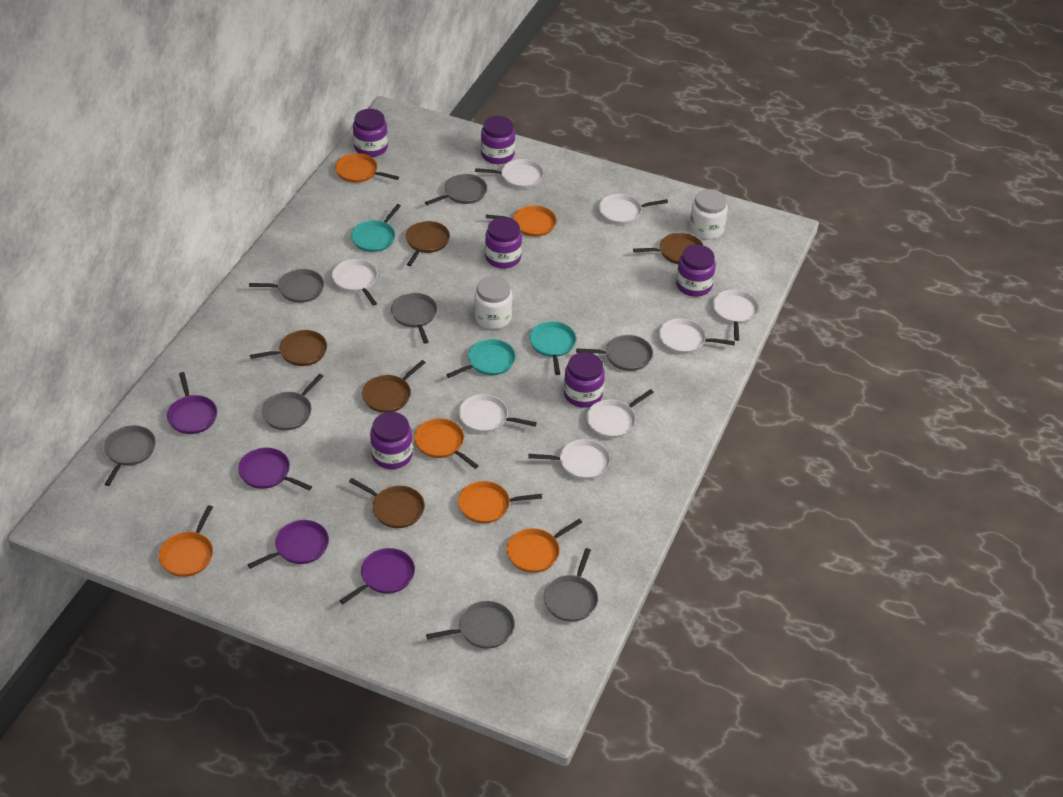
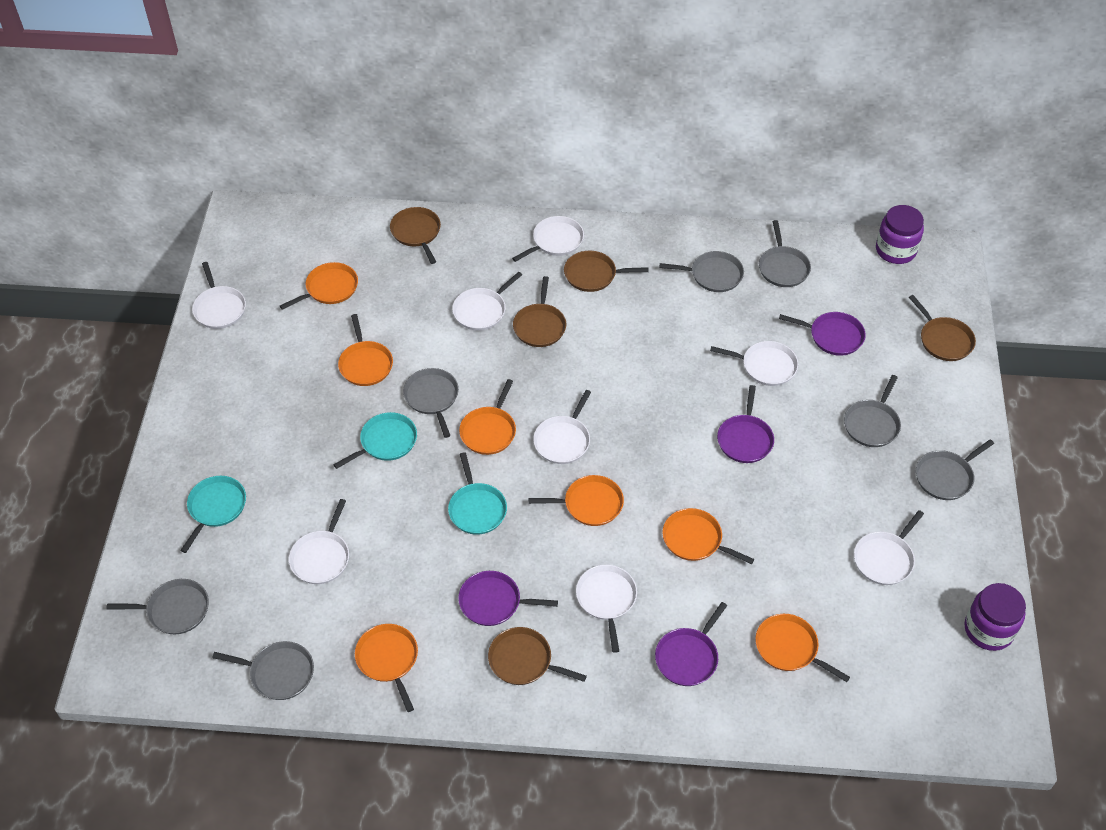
grey pan: [104,425,156,486] [249,269,324,303] [262,374,323,430] [391,293,437,344] [425,174,487,205] [426,601,515,649] [544,548,598,622] [576,335,653,371] = 8 -> [106,579,209,634] [212,641,314,700] [403,368,459,438] [660,251,744,292] [759,220,811,287] [844,375,901,447] [916,439,994,500] = 7
orange pan: [159,505,213,577] [335,153,399,183] [414,418,479,469] [458,481,542,523] [486,205,557,237] [506,519,582,573] = 6 -> [280,262,358,310] [338,314,393,386] [355,624,418,712] [459,379,516,455] [529,475,624,526] [663,508,754,564] [755,614,850,682] = 7
purple jar: [353,109,388,157] [370,412,413,469] [481,116,515,164] [485,217,522,269] [564,352,605,408] [676,245,716,297] = 6 -> [876,205,924,264] [964,583,1026,651] = 2
white jar: [474,276,513,329] [690,189,728,240] = 2 -> none = 0

